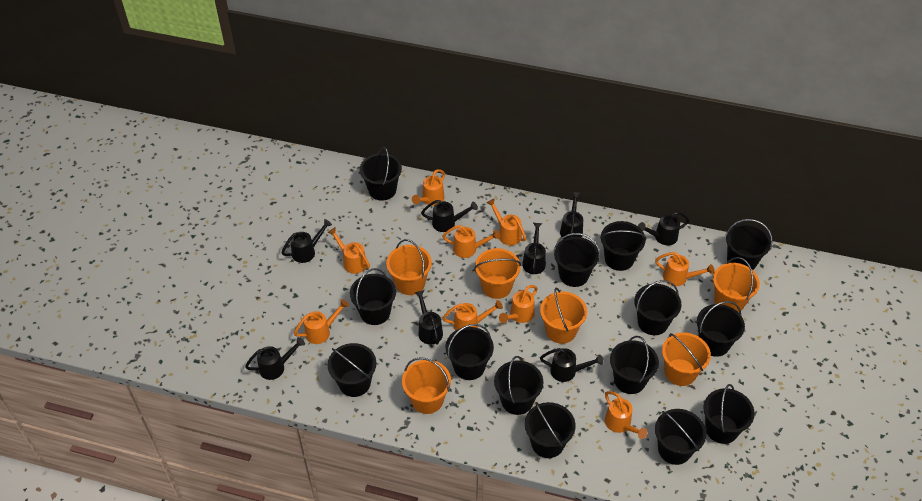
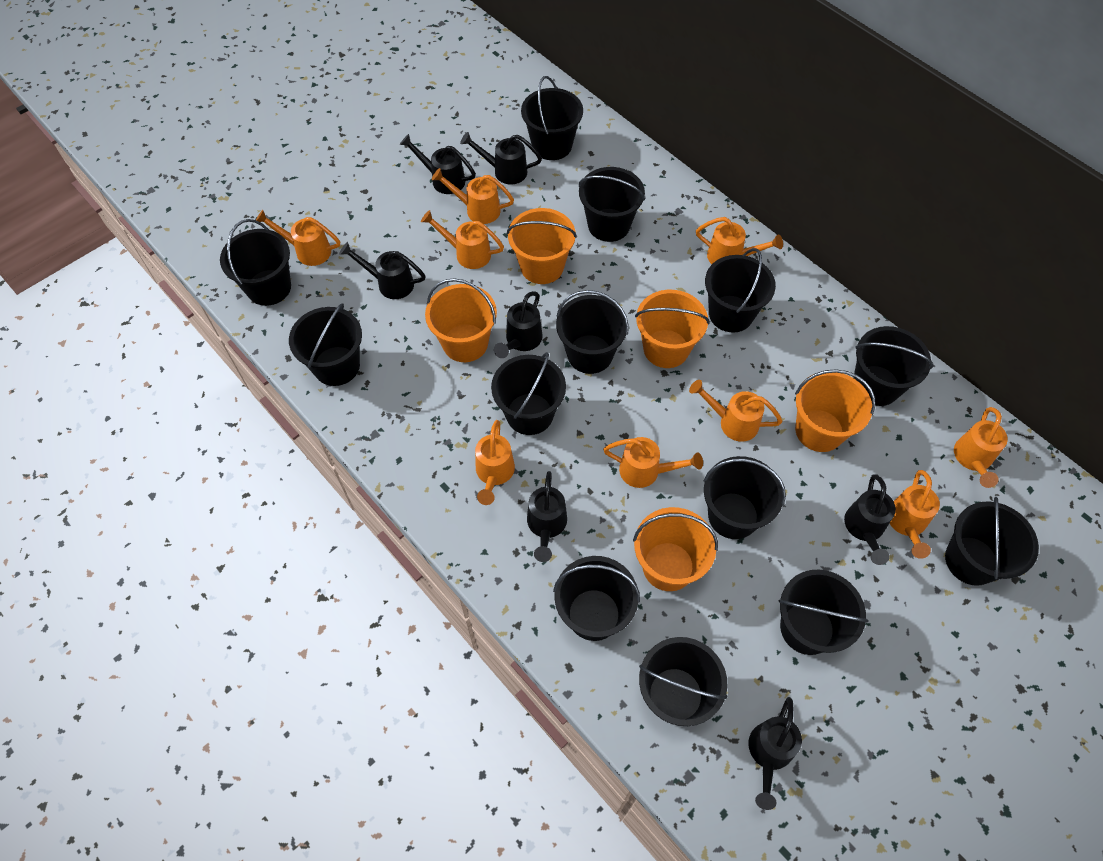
black bucket: [328,343,376,397] [350,268,396,325] [360,147,402,201] [446,324,494,380] [494,356,544,415] [525,402,576,458] [554,233,600,287] [600,221,646,271] [610,336,659,394] [634,280,682,335] [655,409,707,465] [697,301,745,357] [703,384,755,444] [725,219,773,270] = 14 -> [220,219,291,306] [289,303,362,386] [491,352,566,435] [521,76,583,160] [553,556,640,641] [556,290,629,374] [579,167,645,242] [639,637,727,726] [704,456,786,539] [705,248,776,332] [778,570,869,655] [853,326,933,406] [945,497,1039,586] = 13
black watering can: [245,337,305,380] [281,219,332,263] [415,290,443,345] [421,200,478,232] [522,223,546,274] [540,348,604,382] [560,192,583,239] [638,212,689,245] = 8 -> [339,242,426,299] [400,134,476,194] [460,132,542,185] [494,291,543,358] [527,471,567,562] [748,697,802,810] [844,474,896,565] = 7
orange bucket: [386,239,432,295] [402,357,451,414] [474,248,521,299] [540,288,587,344] [662,332,711,386] [713,257,760,312] = 6 -> [425,278,497,362] [507,208,577,284] [633,507,718,591] [635,290,709,368] [795,369,875,452] = 5

